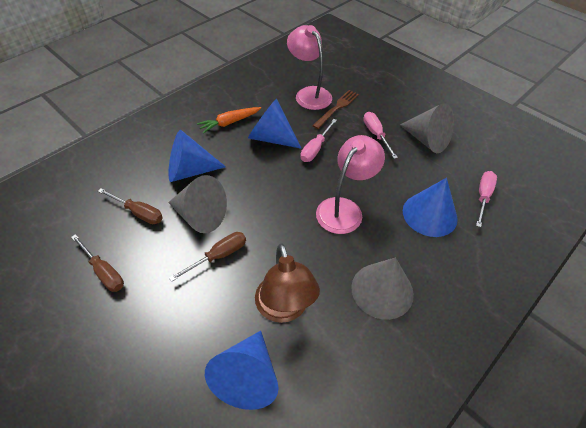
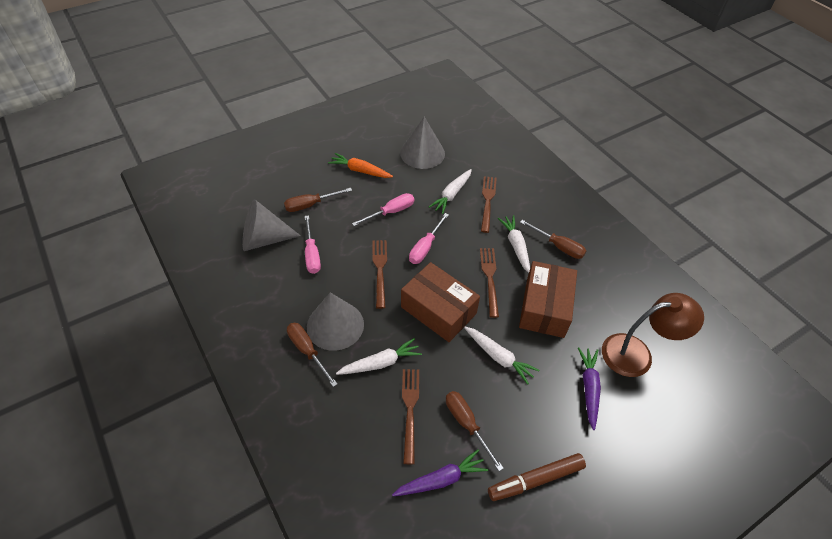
blue cone: [168,130,226,182] [205,331,278,410] [248,99,301,148] [403,178,458,237] = 4 -> none = 0
brown box: none = 0 -> [401,262,480,342] [519,261,577,338] = 2
brown fork: [312,90,359,129] = 1 -> [373,240,387,309] [402,369,419,464] [480,248,499,318] [481,176,497,233] = 4
brown marker: none = 0 -> [488,453,586,501] = 1
brown screwdriver: [71,234,124,292] [98,188,163,224] [169,232,246,282] = 3 -> [284,188,352,212] [287,323,337,387] [446,391,504,471] [520,220,586,259] = 4
pink lamp: [287,25,332,110] [316,135,385,234] = 2 -> none = 0
purple carrot: none = 0 -> [392,449,488,496] [578,347,601,430] = 2
white carrot: none = 0 -> [336,338,422,375] [429,169,472,214] [464,327,539,385] [498,215,530,273] = 4

